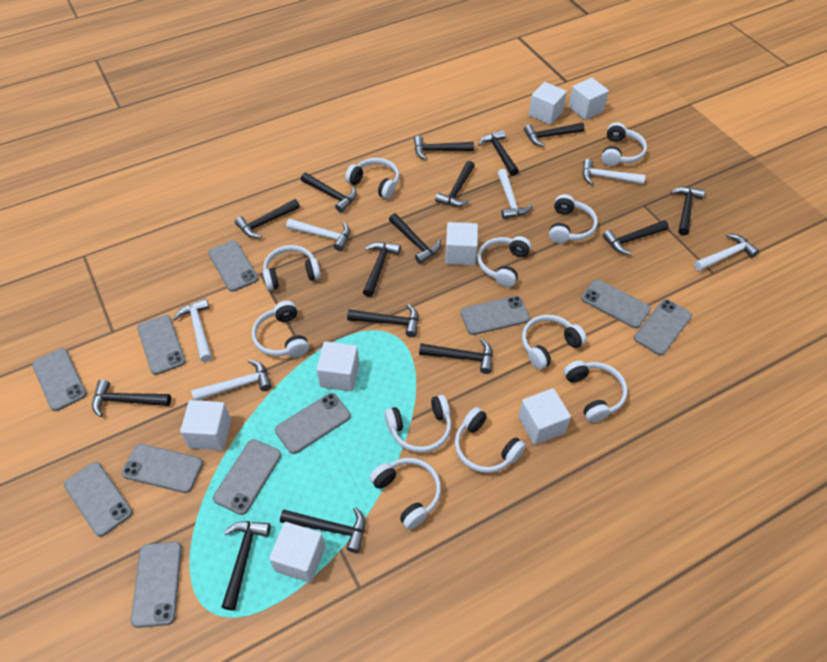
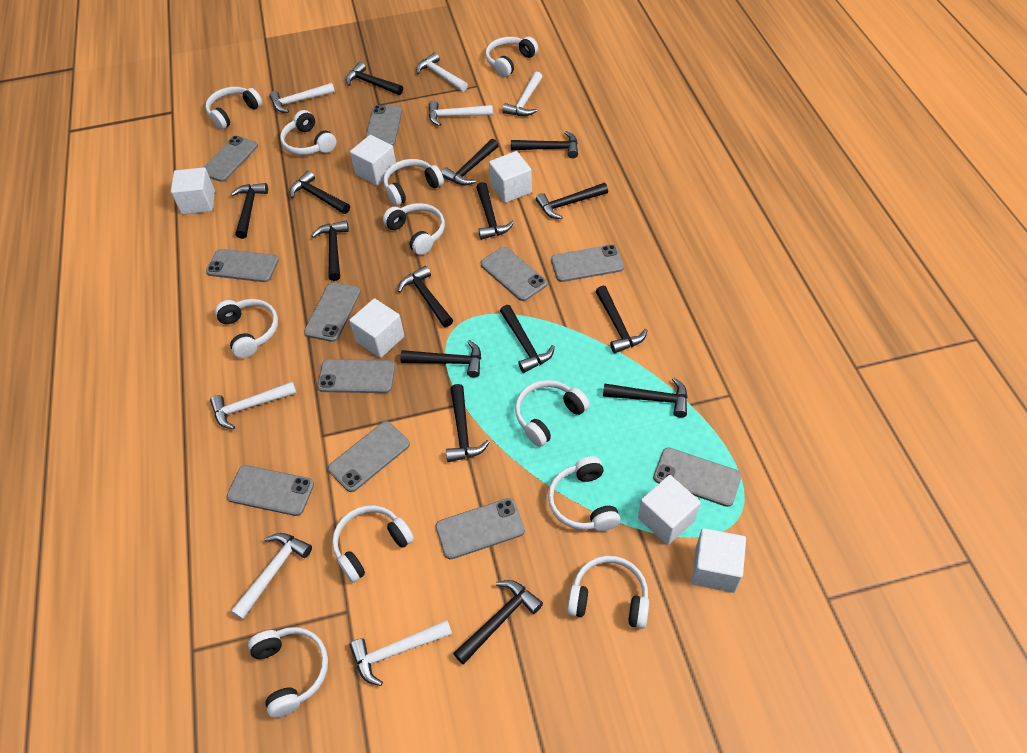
white cube: [180,400,231,450] [269,522,325,583] [316,341,359,391] [445,222,478,265] [518,388,571,445] [529,82,567,125] [569,78,609,120] = 7 -> [171,167,215,215] [349,298,404,358] [350,135,396,186] [489,151,532,203] [638,475,701,545] [692,528,746,593] = 6
white hammer: [173,298,212,362] [191,359,272,401] [286,219,350,251] [497,169,533,219] [583,159,645,185] [694,234,759,271] = 6 -> [210,381,297,429] [231,533,312,620] [269,83,335,113] [350,620,452,686] [416,52,468,92] [429,100,493,126] [502,71,542,116] = 7

